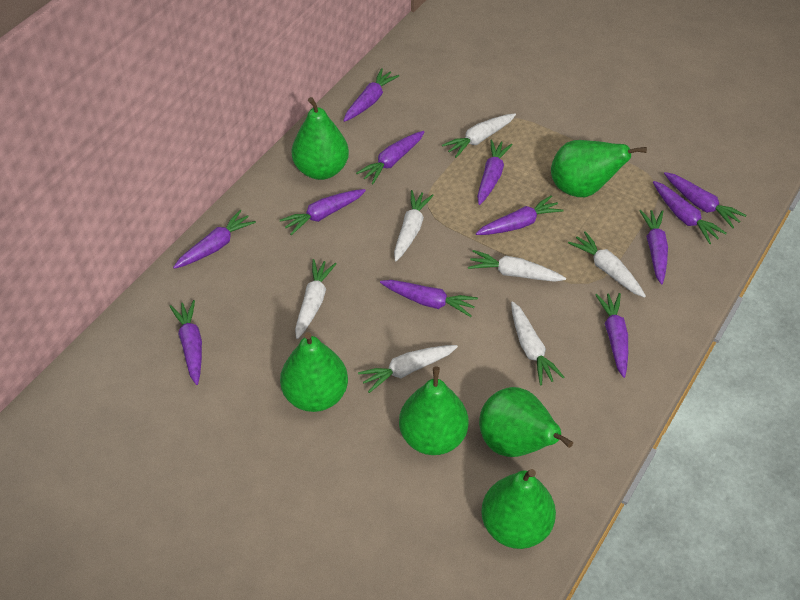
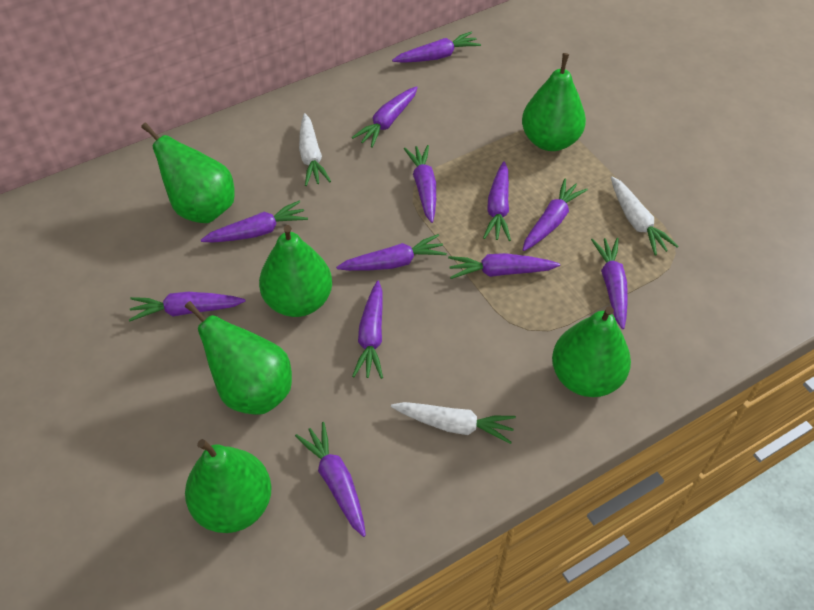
white carrot: [295,259,336,339] [358,345,458,393] [394,190,434,261] [442,113,516,158] [468,250,566,282] [511,301,565,385] [568,231,646,298] = 7 -> [299,113,331,186] [391,402,516,444] [611,176,679,256] = 3

